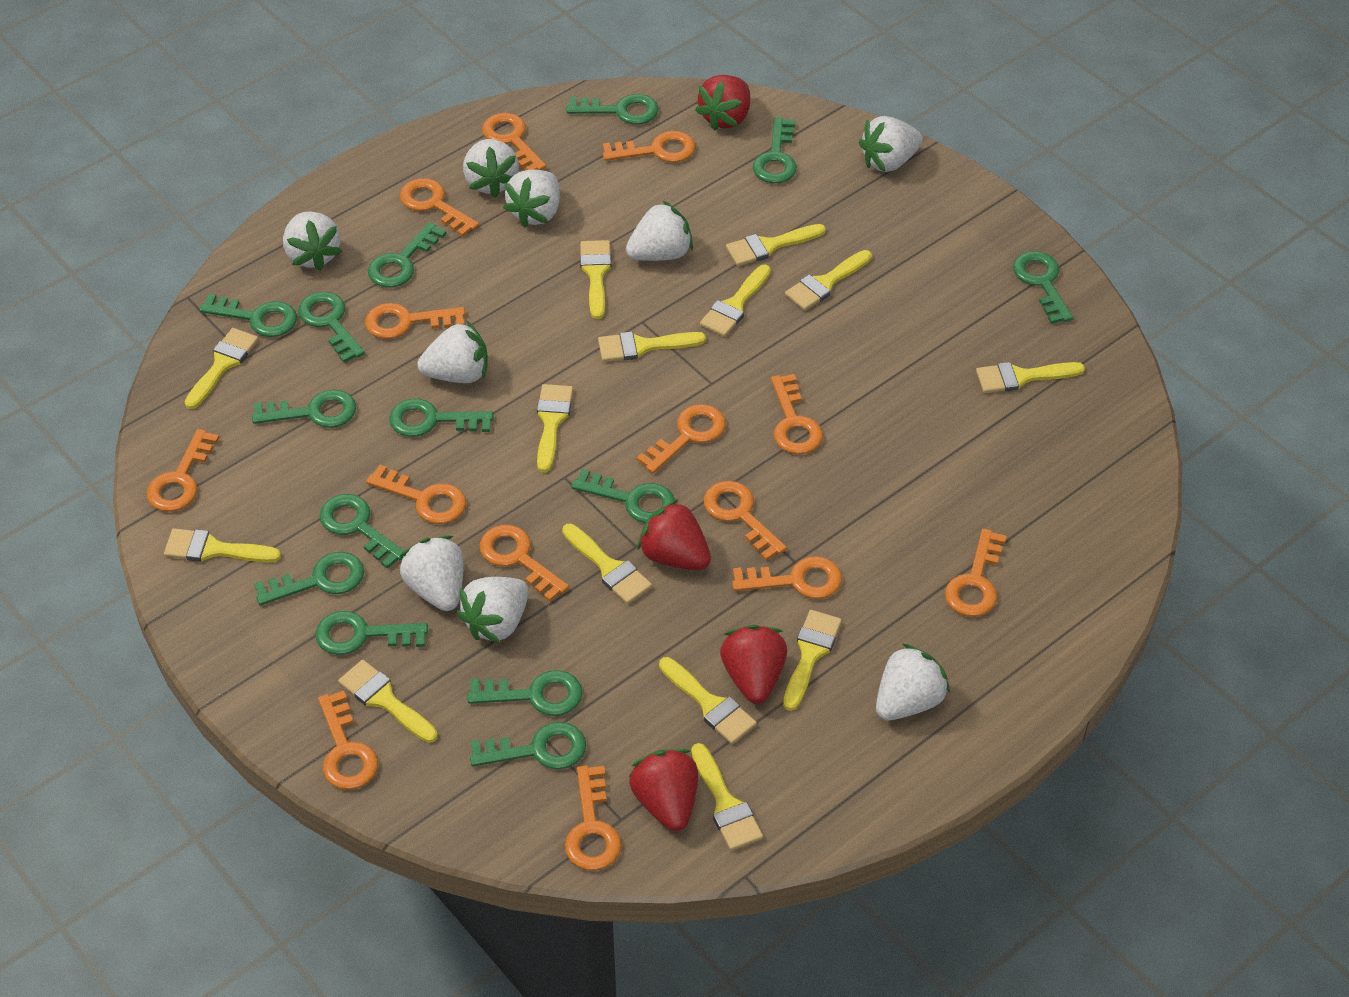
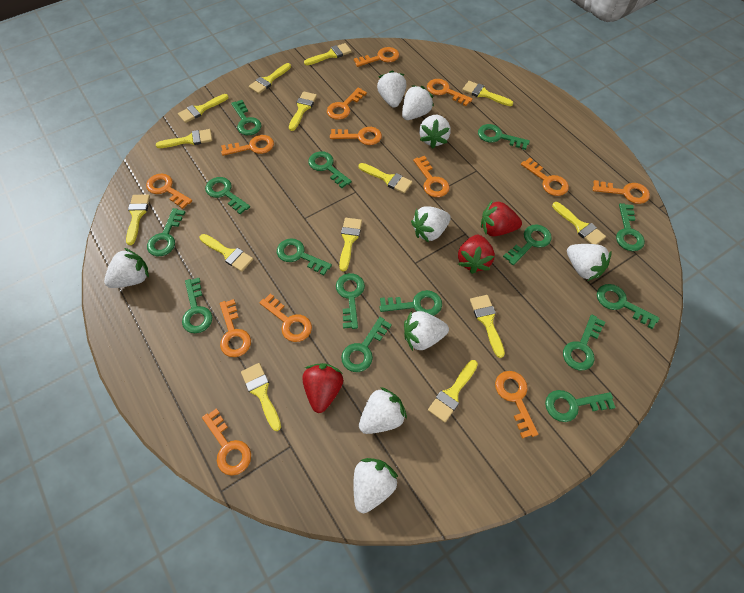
green key: [199,294,297,337] [252,389,356,428] [254,552,364,605] [298,292,365,363] [315,611,428,655] [319,494,404,569] [368,222,447,287] [389,399,494,437] [468,670,583,716] [470,722,586,769] [566,94,659,124] [572,469,675,523] [753,117,797,184] [1013,251,1073,324] = 14 -> [147,208,185,256] [182,278,212,333] [205,177,250,214] [231,100,261,135] [277,238,332,275] [308,151,352,188] [336,273,365,329] [341,317,392,372] [380,290,442,316] [478,124,530,150] [503,224,552,265] [545,390,616,422] [563,315,605,370] [597,284,660,329] [616,203,645,251] = 15
orange key: [147,429,219,512] [318,691,378,790] [365,303,465,339] [366,465,466,524] [400,178,479,237] [480,525,569,602] [482,113,546,171] [565,766,622,870] [603,131,695,162] [637,404,726,473] [704,481,787,561] [732,556,842,599] [771,374,823,454] [945,529,1006,617] = 14 -> [146,174,192,209] [202,408,251,476] [220,299,251,357] [221,135,274,156] [259,294,312,342] [327,87,367,120] [330,127,382,145] [354,47,399,67] [413,156,450,197] [427,79,473,106] [495,371,538,439] [521,158,569,196] [593,180,650,204] = 13
red strawberry: [629,749,698,831] [637,499,711,570] [695,75,750,131] [720,625,787,704] = 4 -> [302,363,343,413] [458,235,495,274] [481,201,522,236] = 3

